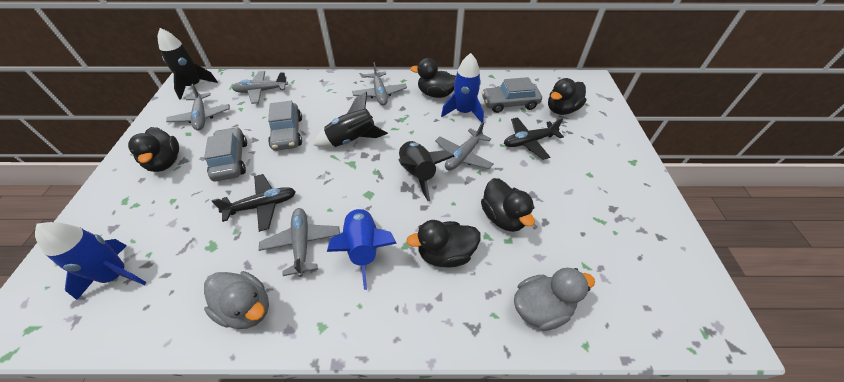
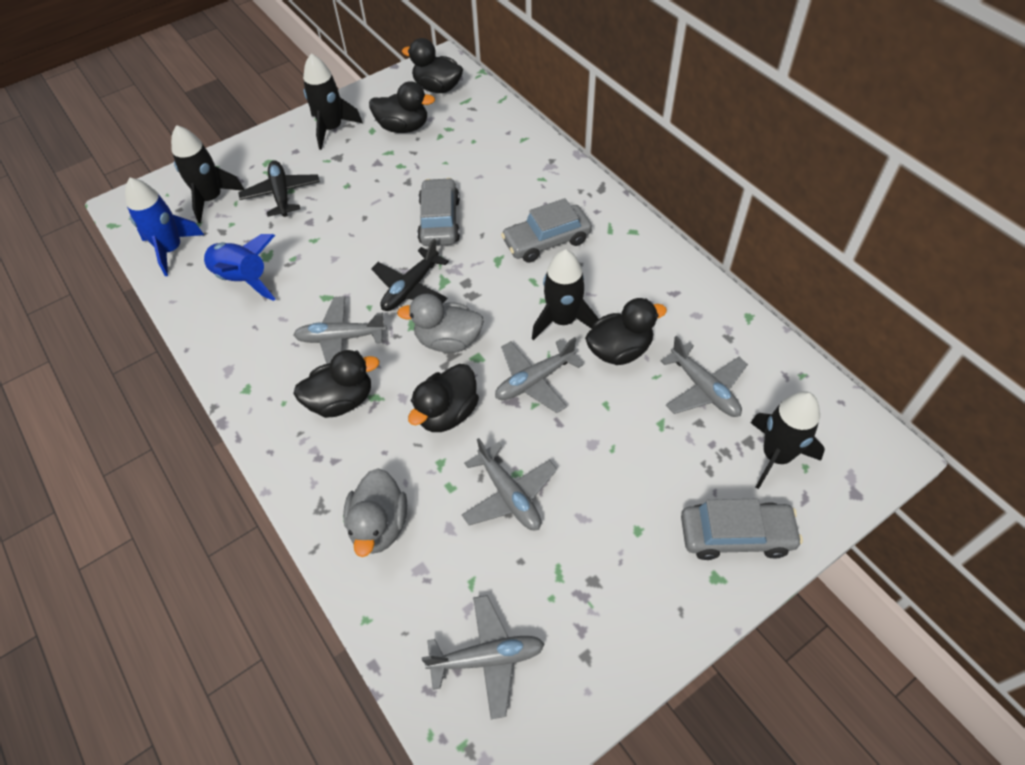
black rocket: [158,28,218,100] [314,91,388,148] [399,141,455,201] = 3 -> [171,125,245,223] [303,54,363,150] [532,249,598,340] [750,391,825,489] = 4
blue rocket: [35,222,147,300] [327,207,397,290] [441,53,484,123] = 3 -> [125,178,204,276] [202,234,275,301] = 2

